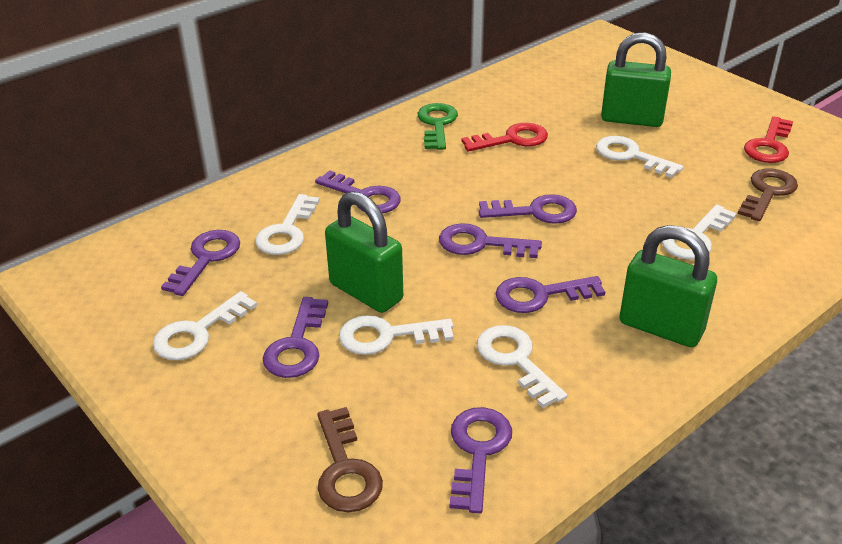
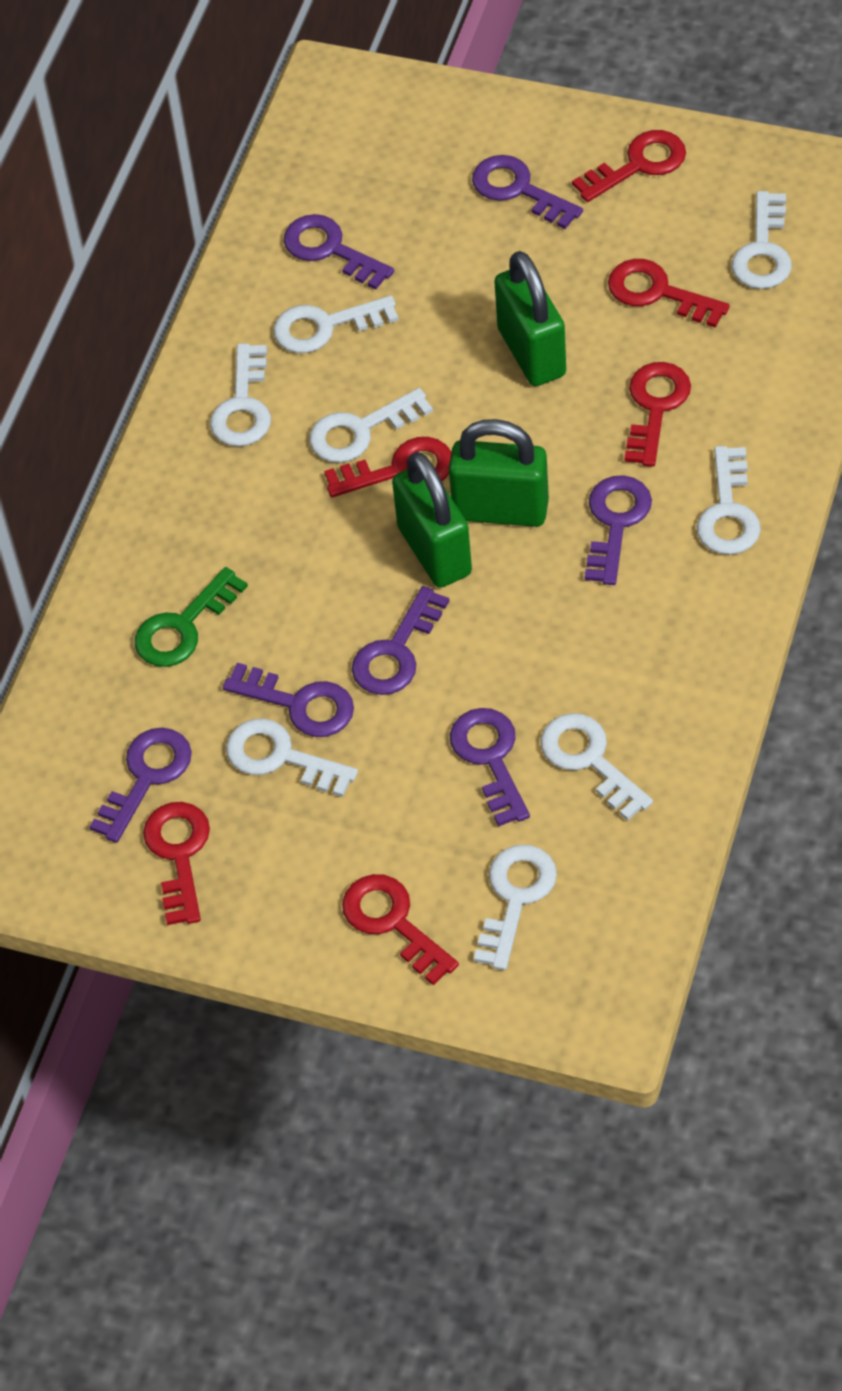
brown key: [317,407,383,512] [737,169,798,221] = 2 -> none = 0
red key: [461,123,548,152] [744,116,793,163] = 2 -> [143,802,210,925] [324,437,451,497] [342,874,459,985] [572,130,686,202] [608,259,730,328] [624,362,691,467] = 6
white key: [153,291,257,360] [255,194,320,255] [339,315,454,355] [477,325,567,408] [596,136,683,178] [662,205,737,260] = 6 -> [210,343,271,446] [226,719,358,797] [273,296,399,353] [309,388,433,463] [474,845,557,970] [541,713,653,821] [697,446,761,555] [732,191,792,289] = 8

